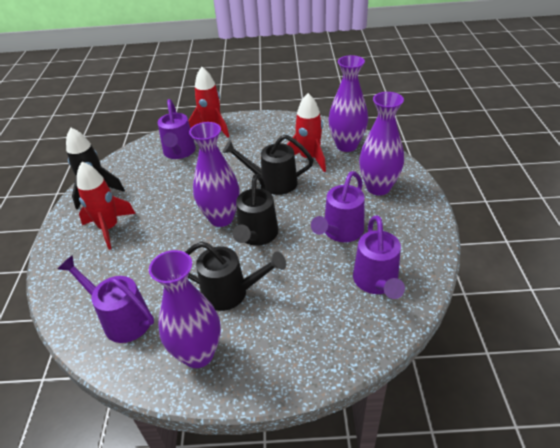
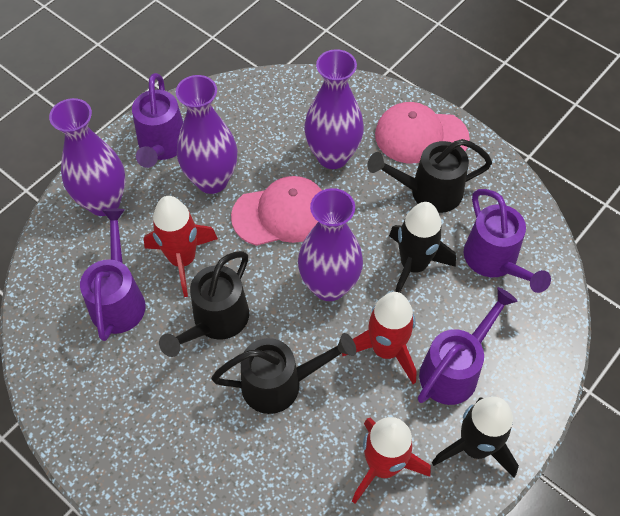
black rocket: [66,127,125,210] = 1 -> [389,202,456,293] [432,397,519,478] = 2
pink cap: none = 0 -> [231,176,322,246] [375,102,470,163] = 2

